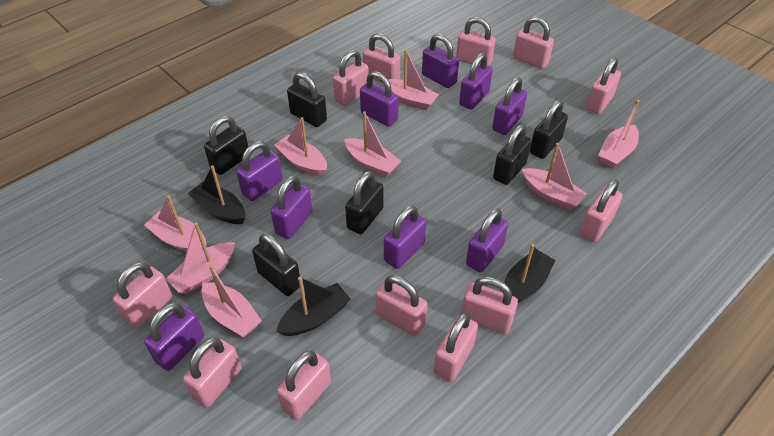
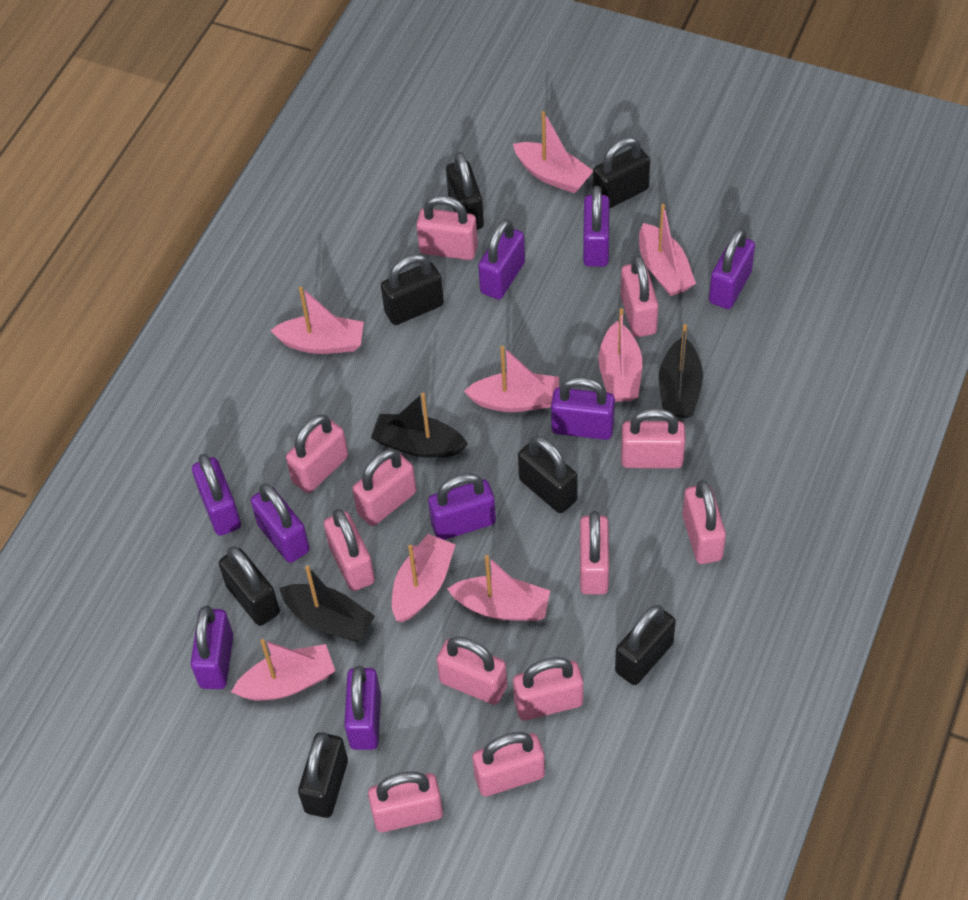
black padlock: [204,116,249,175] [252,234,300,296] [287,72,327,127] [345,171,384,234] [493,125,532,185] [530,100,568,159] = 6 -> [219,547,280,626] [298,732,348,818] [381,254,444,325] [446,152,484,230] [518,436,578,513] [593,137,650,209] [615,605,676,685] = 7

